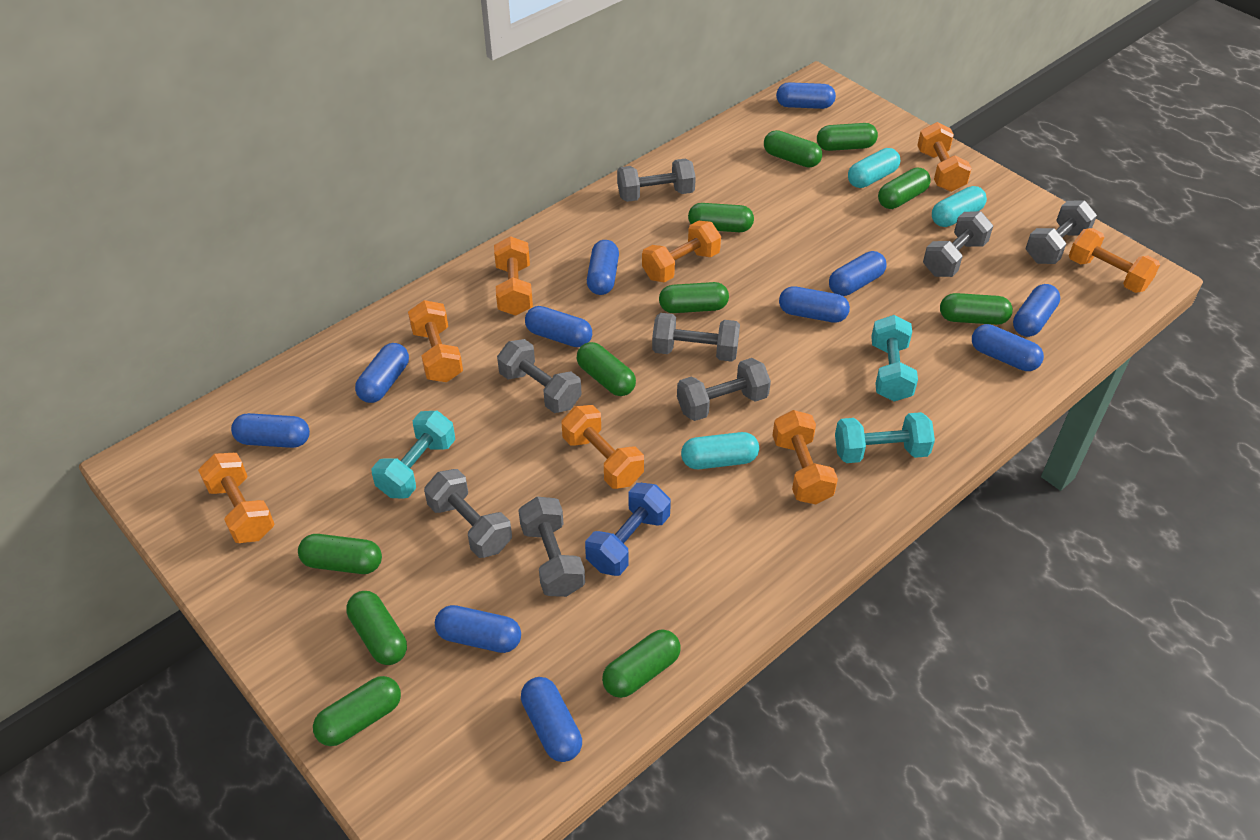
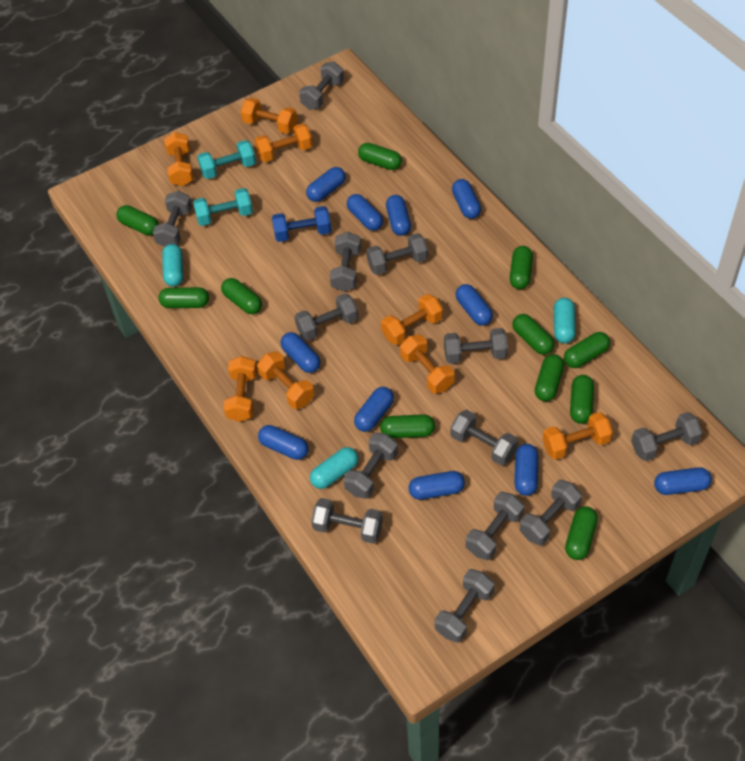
grey dumbbell: [424,469,512,558] [497,339,582,413] [518,497,585,597] [617,159,696,202] [652,313,740,362] [677,358,771,421] [923,211,993,277] [1025,200,1097,264] = 8 -> [153,191,192,247] [294,294,358,341] [299,62,344,110] [311,498,383,544] [330,232,361,292] [344,433,398,499] [366,233,428,275] [435,569,494,643] [444,328,508,364] [451,410,518,465] [466,492,524,560] [520,480,582,545] [631,412,703,461] = 13
turquoise dumbbell: [371,411,455,499] [835,412,935,463] [871,315,918,401] = 3 -> [193,188,253,226] [197,140,256,179] = 2

